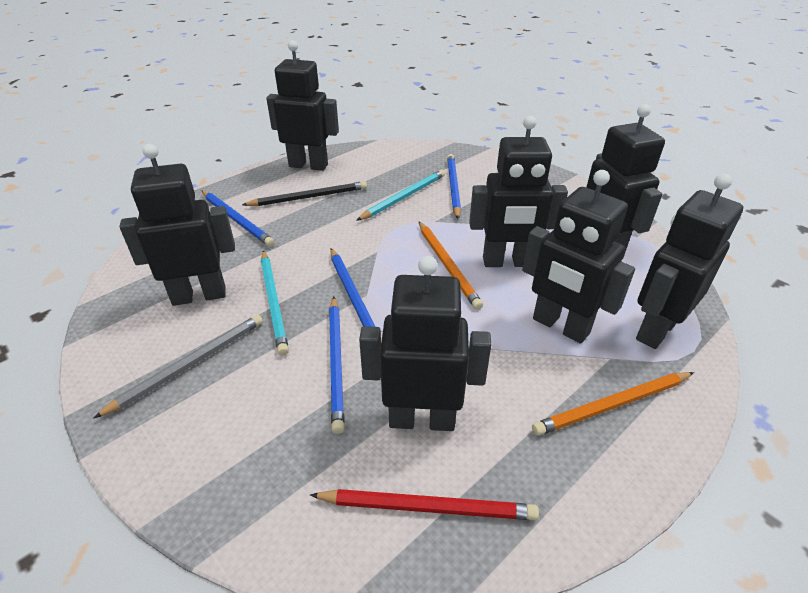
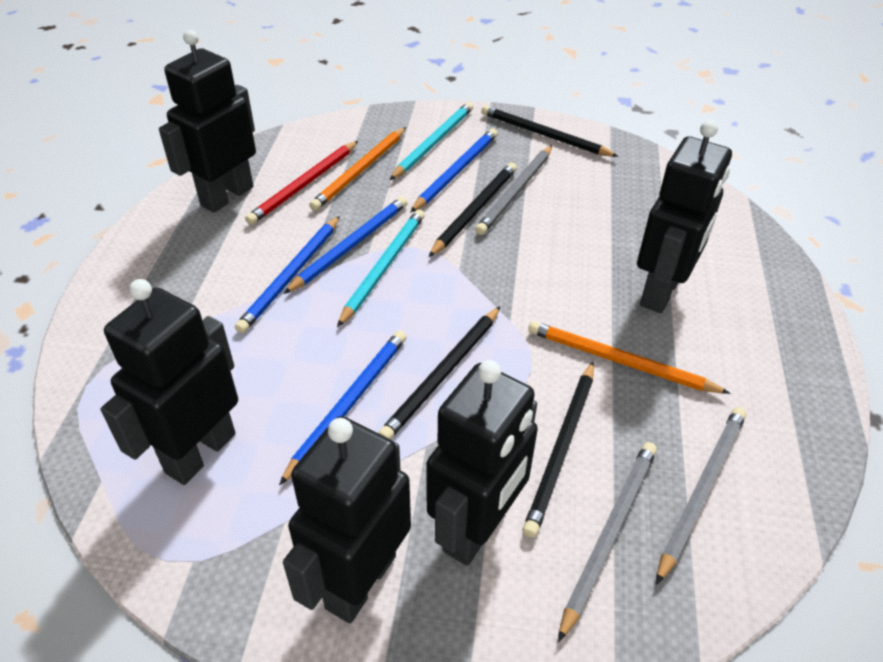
black pencil: [242,181,367,206] = 1 -> [379,307,500,439] [429,163,517,257] [481,105,619,157] [523,362,594,538] = 4
black robot: [119,144,235,306] [266,40,339,171] [359,256,491,431] [469,115,568,267] [522,170,635,344] [586,104,665,259] [636,173,743,349] = 7 -> [100,279,238,485] [159,30,256,213] [283,416,411,623] [426,360,538,566] [637,120,732,313] = 5
grey pencil: [93,315,263,419] = 1 -> [475,145,552,235] [558,442,657,642] [656,407,747,584] = 3

